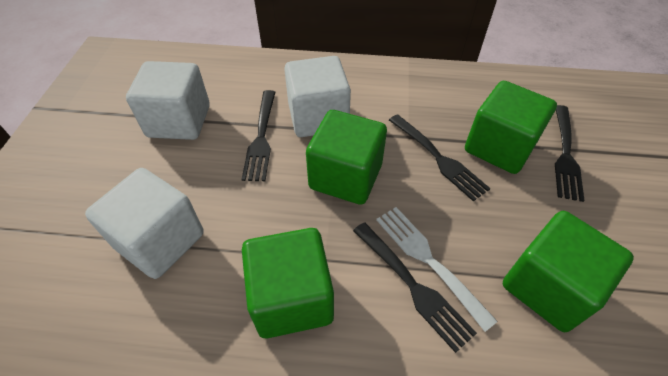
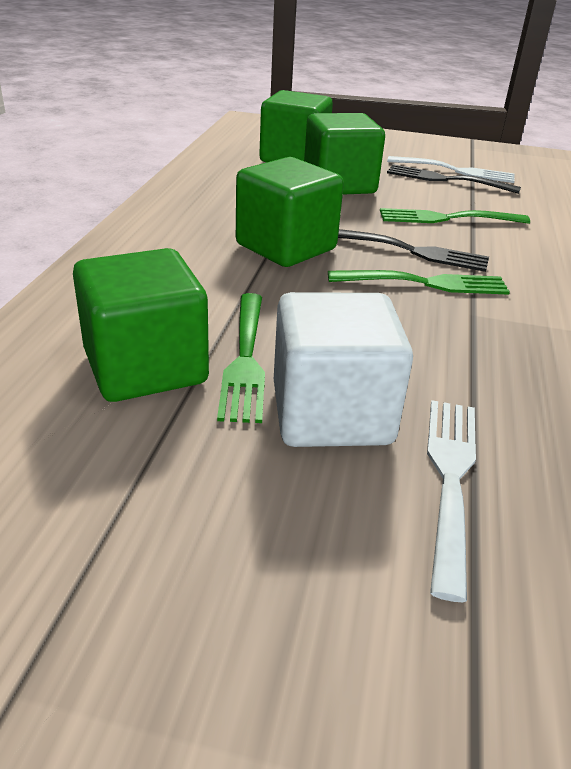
black fork: [241,90,276,181] [353,222,477,353] [389,114,491,201] [555,105,585,202] = 4 -> [338,229,489,272] [387,164,521,194] = 2
green fork: none = 0 -> [217,293,265,423] [328,270,510,295] [380,208,530,224] = 3
white cube: [85,168,204,279] [126,61,210,140] [284,56,351,137] = 3 -> [274,292,413,447] = 1
white fork: [376,207,498,332] = 1 -> [387,156,515,183] [427,400,476,602] = 2

